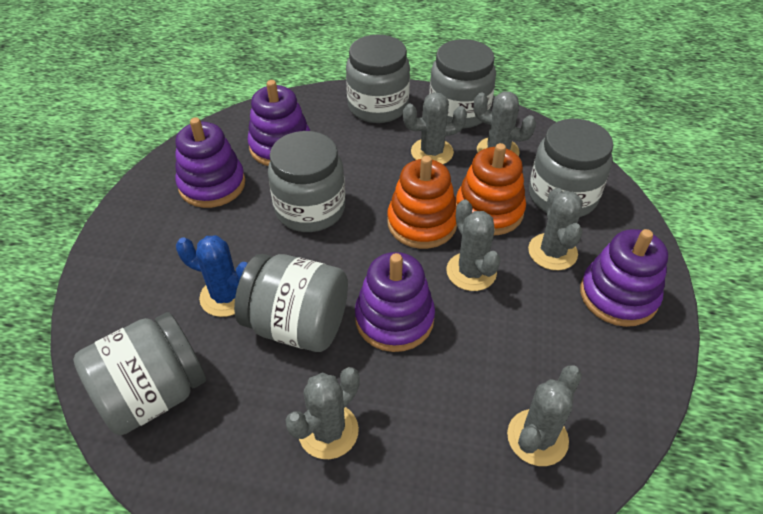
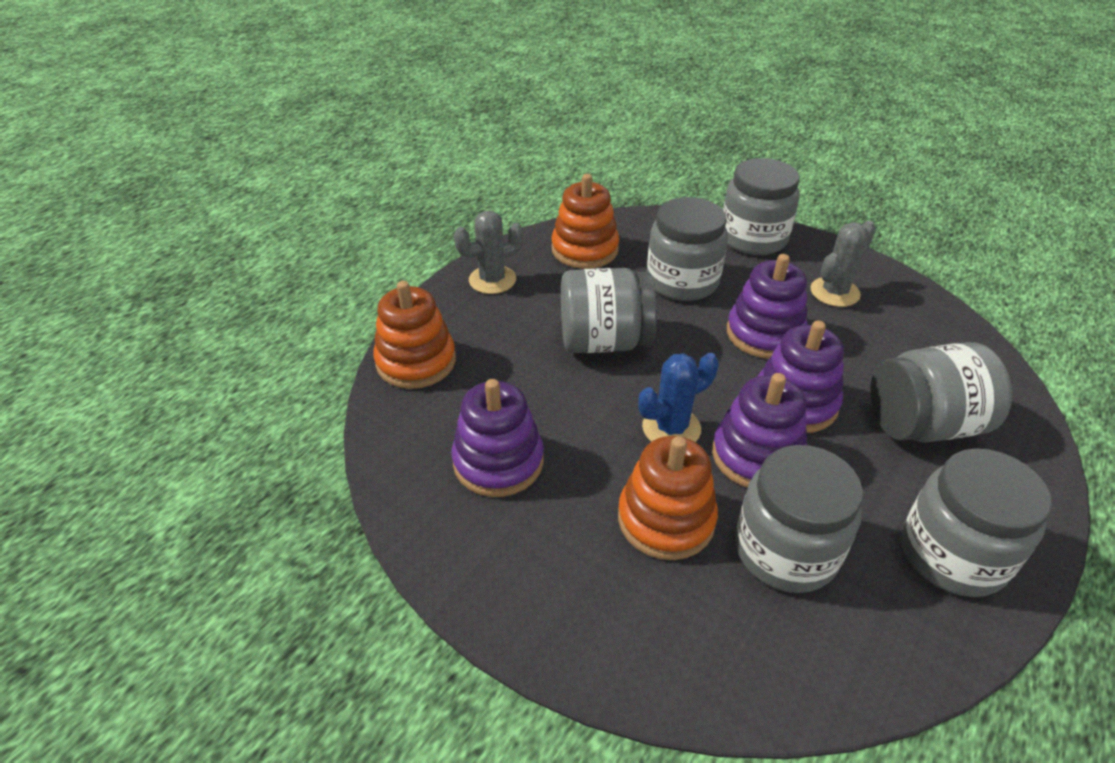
grey cactus: [285,367,360,459] [403,92,467,164] [446,200,501,291] [474,92,536,156] [507,365,582,466] [528,188,583,270] = 6 -> [454,211,524,294] [810,221,876,307] = 2
orange stacking toy: [388,156,457,249] [456,143,526,235] = 2 -> [373,281,456,389] [551,174,619,269] [618,436,718,560] = 3

